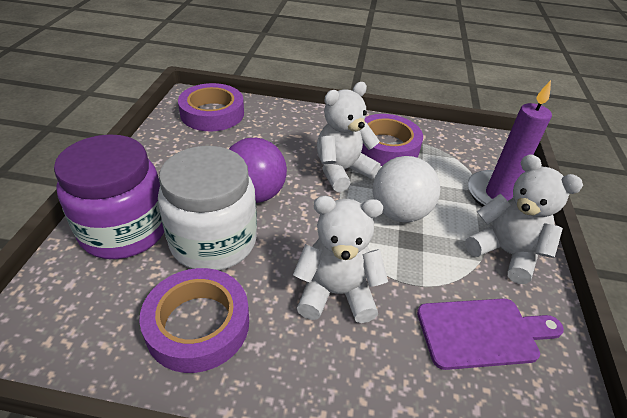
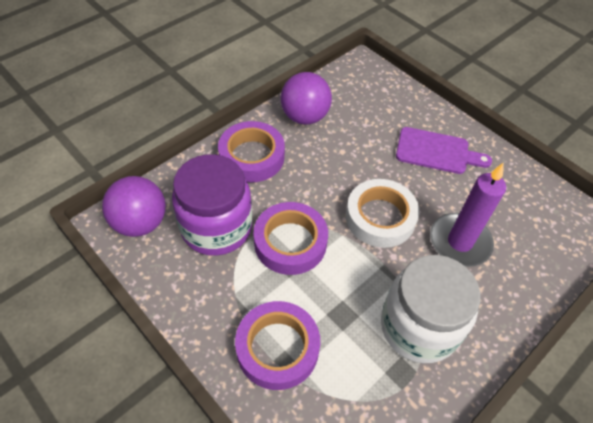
purple ball: [229,138,287,203] = 1 -> [102,176,166,237] [281,72,332,125] = 2
white ball: [373,156,440,223] = 1 -> none = 0
white tape: none = 0 -> [346,179,420,248] = 1
white teddy bear: [293,196,388,323] [317,82,380,192] [465,154,583,284] = 3 -> none = 0

